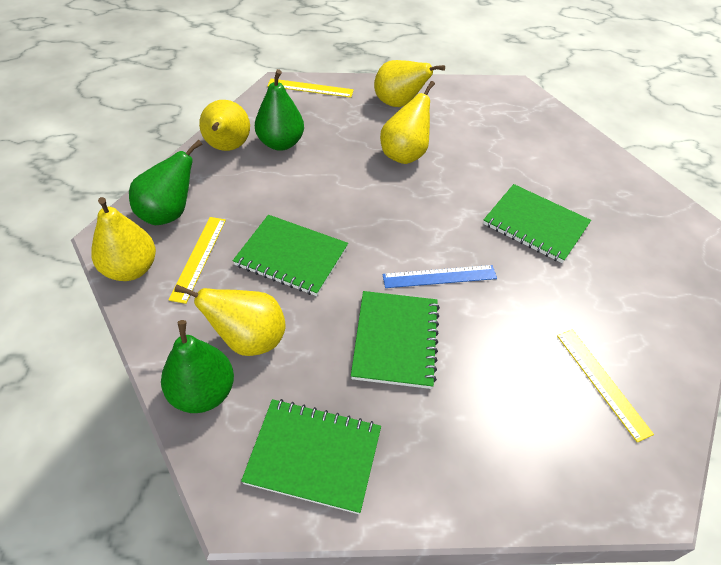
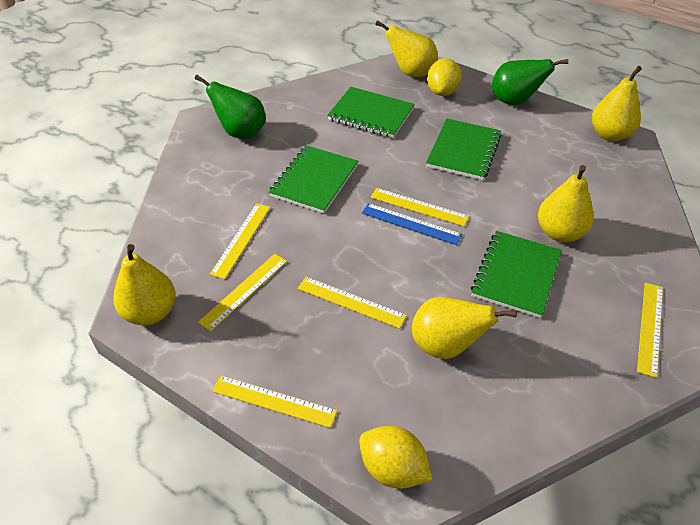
green pear: [129,140,202,225] [161,320,234,413] [255,69,304,151] = 3 -> [195,75,266,139] [492,59,568,105] = 2
yellow lemon: none = 0 -> [359,426,432,489] [427,58,462,96] = 2
yellow ruler: [168,217,226,304] [267,79,354,98] [557,329,654,443] = 3 -> [198,254,287,332] [210,203,271,279] [212,375,337,428] [298,277,407,329] [370,188,469,226] [637,283,663,378] = 6

